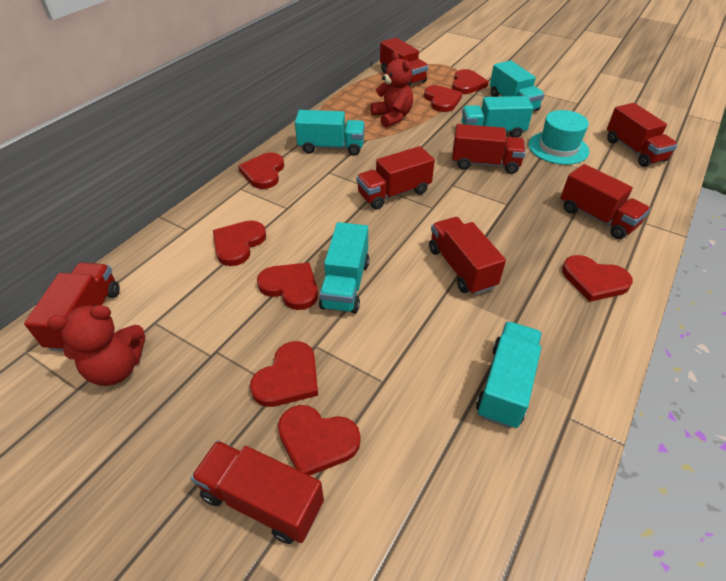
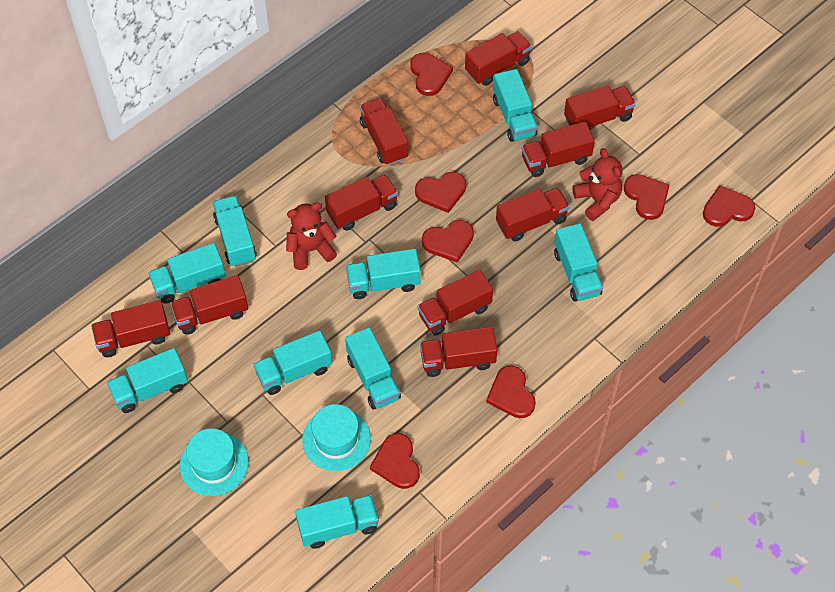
red heart: [213,220,266,266] [238,153,284,189] [250,341,318,407] [257,263,318,310] [278,405,360,476] [424,85,462,112] [452,69,489,94] [562,255,633,302] = 8 -> [370,433,420,489] [410,53,453,96] [415,172,466,213] [422,220,474,263] [486,365,536,418] [624,174,669,220] [703,185,755,227] = 7
red truck: [24,263,120,352] [191,440,324,544] [356,146,435,210] [380,38,428,86] [429,217,506,295] [452,124,526,174] [561,164,650,239] [607,103,678,167] = 8 -> [91,300,170,357] [170,275,248,335] [325,174,398,231] [360,98,408,165] [418,270,493,336] [420,327,498,377] [465,31,532,86] [496,188,570,241] [521,122,595,177] [564,85,636,130] = 10
turquoise hat: [528,110,589,165] = 1 -> [180,428,249,496] [302,404,371,471] = 2
turquoise truck: [295,110,365,155] [319,222,369,313] [462,96,533,138] [476,322,542,429] [490,61,545,111] = 5 -> [107,348,188,413] [148,243,226,304] [213,195,257,267] [253,331,332,395] [295,495,379,549] [345,327,401,409] [346,249,421,299] [493,69,538,142] [554,223,603,302] = 9

